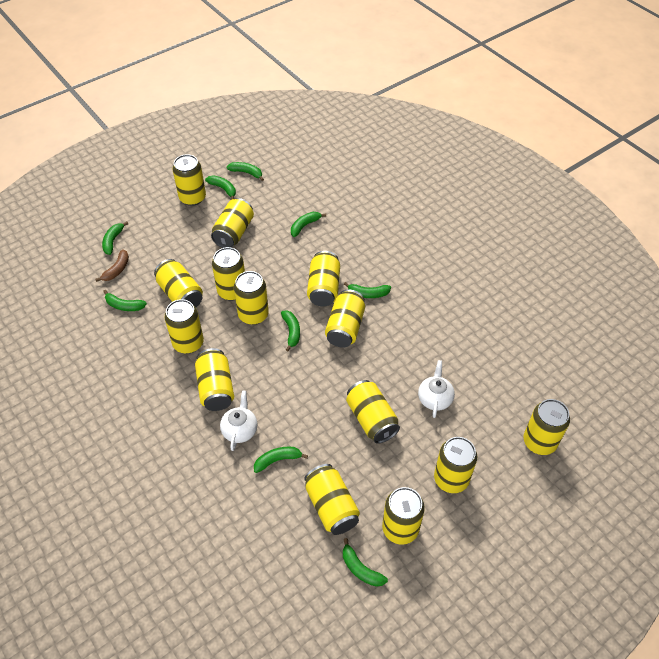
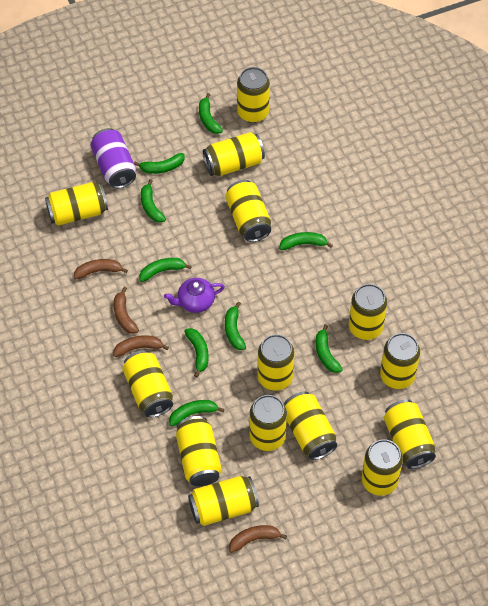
brown banana: [95,249,129,282] = 1 -> [74,259,128,279] [113,335,169,357] [114,287,139,334] [229,525,287,553] = 4
purple can: none = 0 -> [91,128,136,188] = 1
purple teapot: none = 0 -> [164,278,225,313] = 1
white teapot: [220,391,258,451] [418,360,455,418] = 2 -> none = 0

